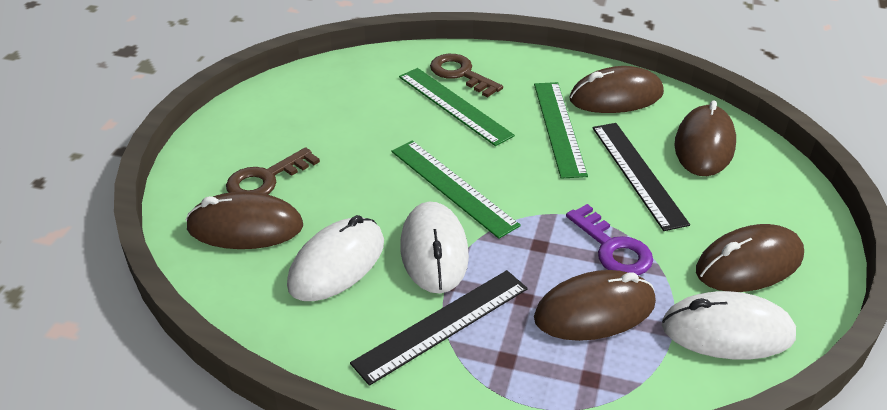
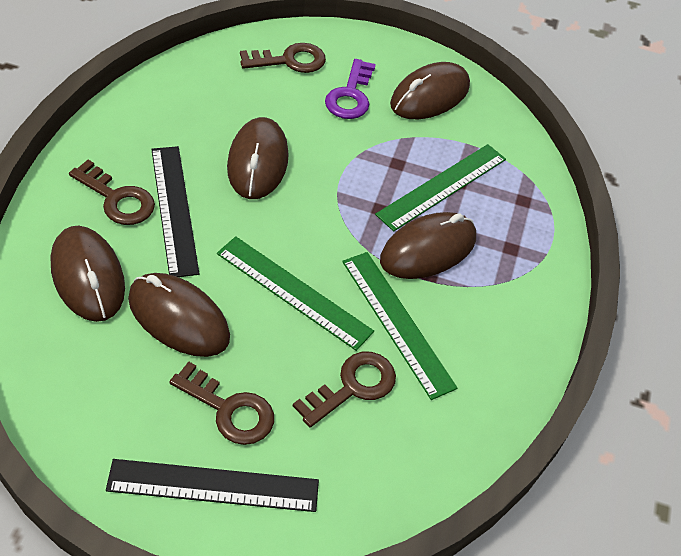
brown key: [226,147,320,194] [430,54,503,98] = 2 -> [69,160,155,225] [170,361,274,445] [240,43,326,73] [293,352,396,428] = 4
white mouse: [287,215,384,301] [400,202,469,293] [662,291,796,360] = 3 -> none = 0

